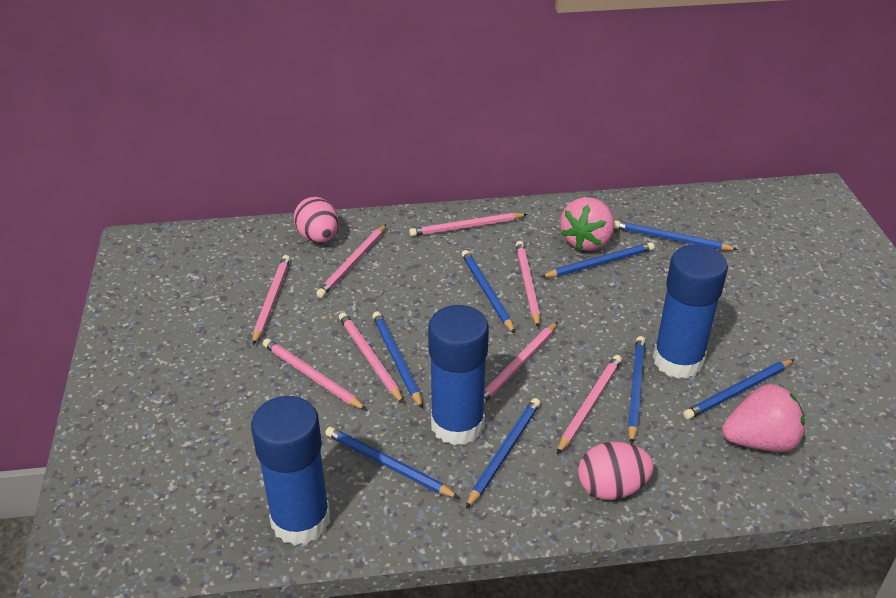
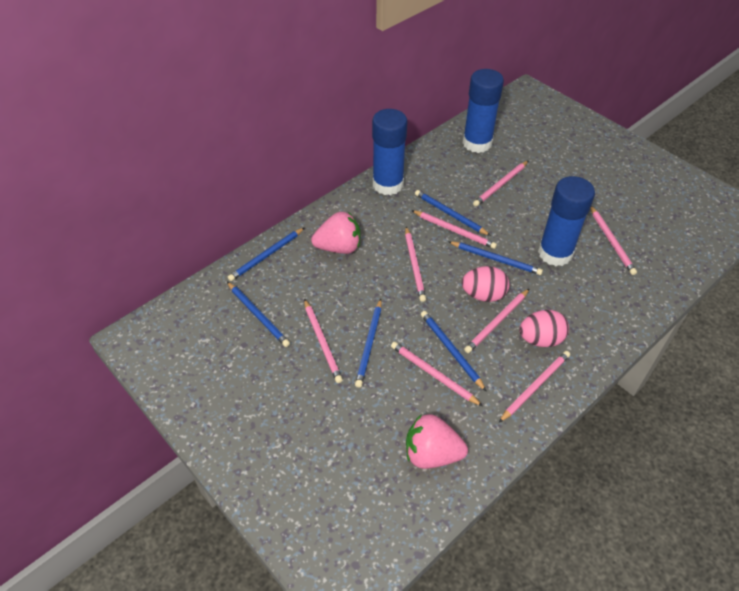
blue pencil: [325,427,459,498] [373,312,423,409] [462,250,515,334] [466,398,540,509] [541,242,654,278] [614,221,738,250] [628,336,645,444] [683,359,794,419] = 8 -> [227,282,290,347] [228,227,305,281] [355,299,382,388] [415,190,491,236] [421,311,486,391] [448,241,543,275] = 6

